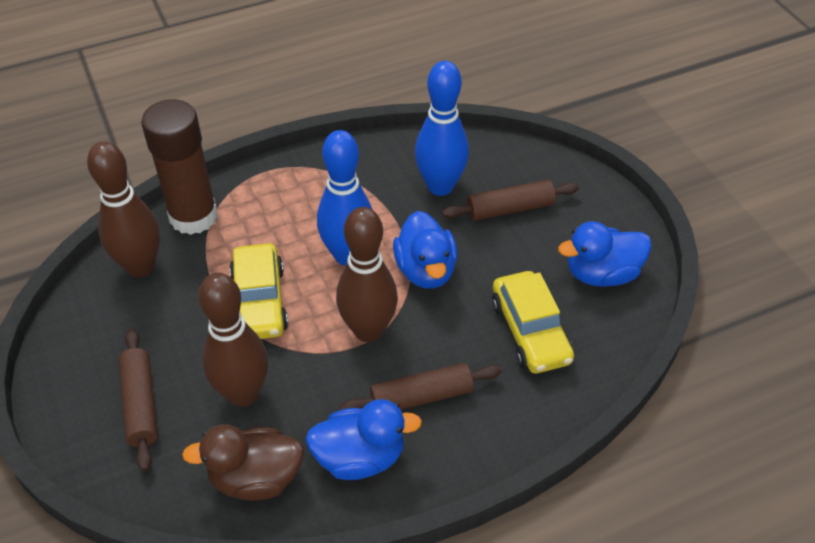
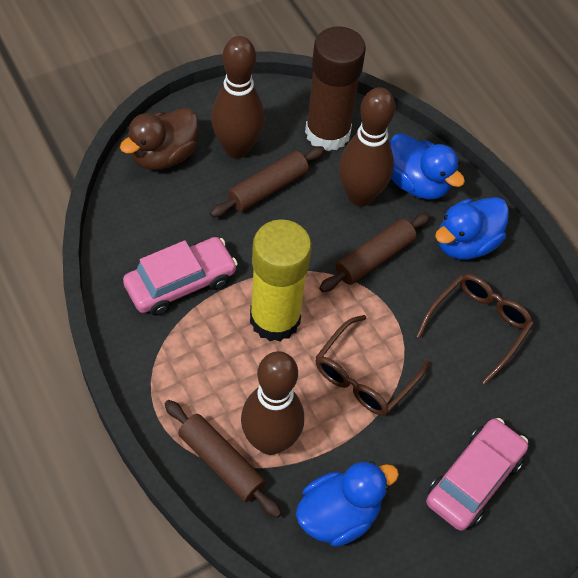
blue bowling pin: [317,130,372,266] [415,61,469,196] = 2 -> none = 0
brown glasses: none = 0 -> [316,315,430,416] [416,274,534,385] = 2
pink car: none = 0 -> [123,237,238,316] [426,418,528,531] = 2
yellow car: [229,243,288,339] [492,271,574,373] = 2 -> none = 0
yellow glue stick: none = 0 -> [250,219,312,342] = 1

